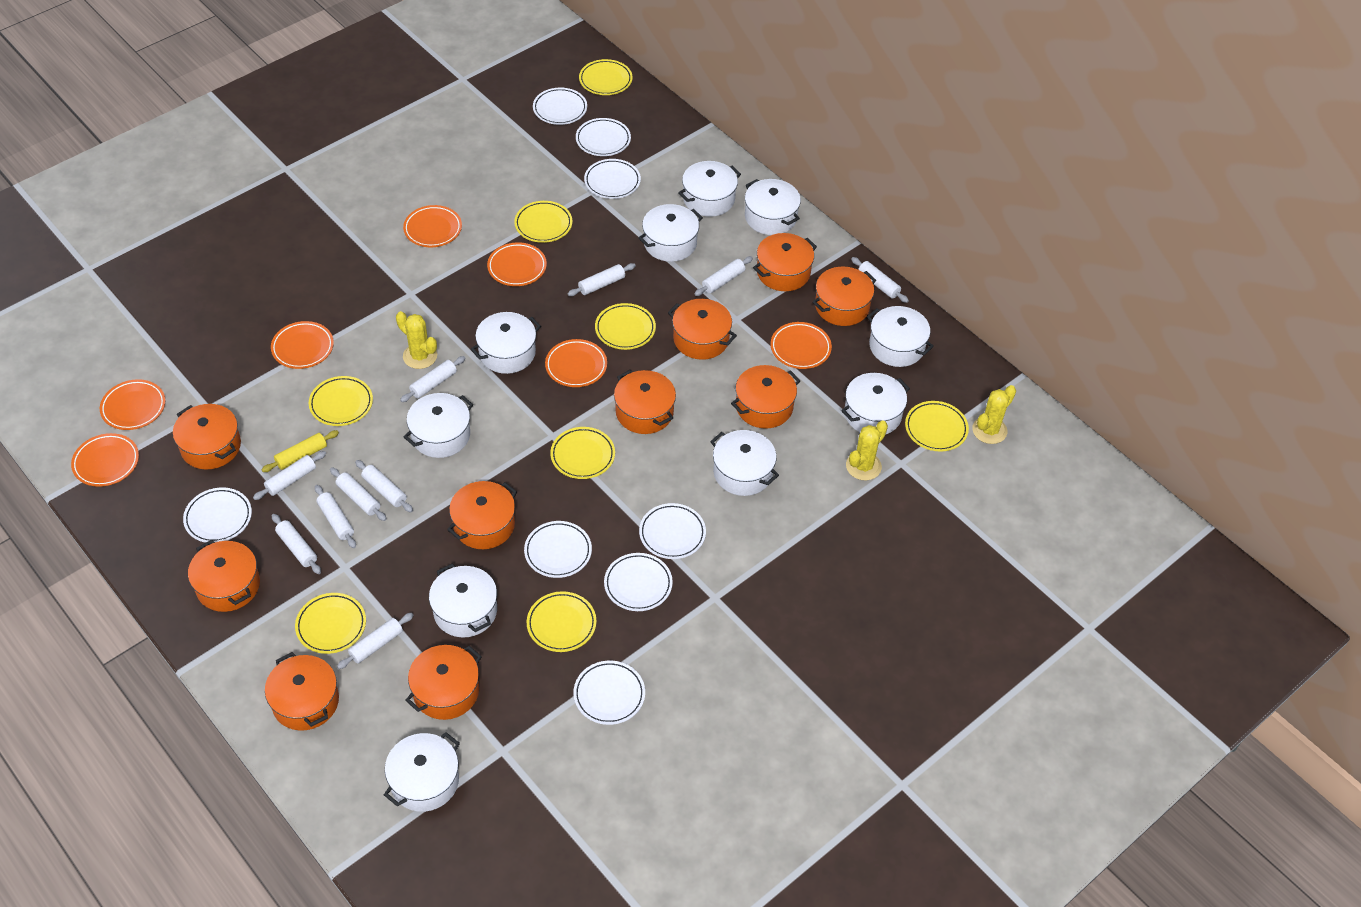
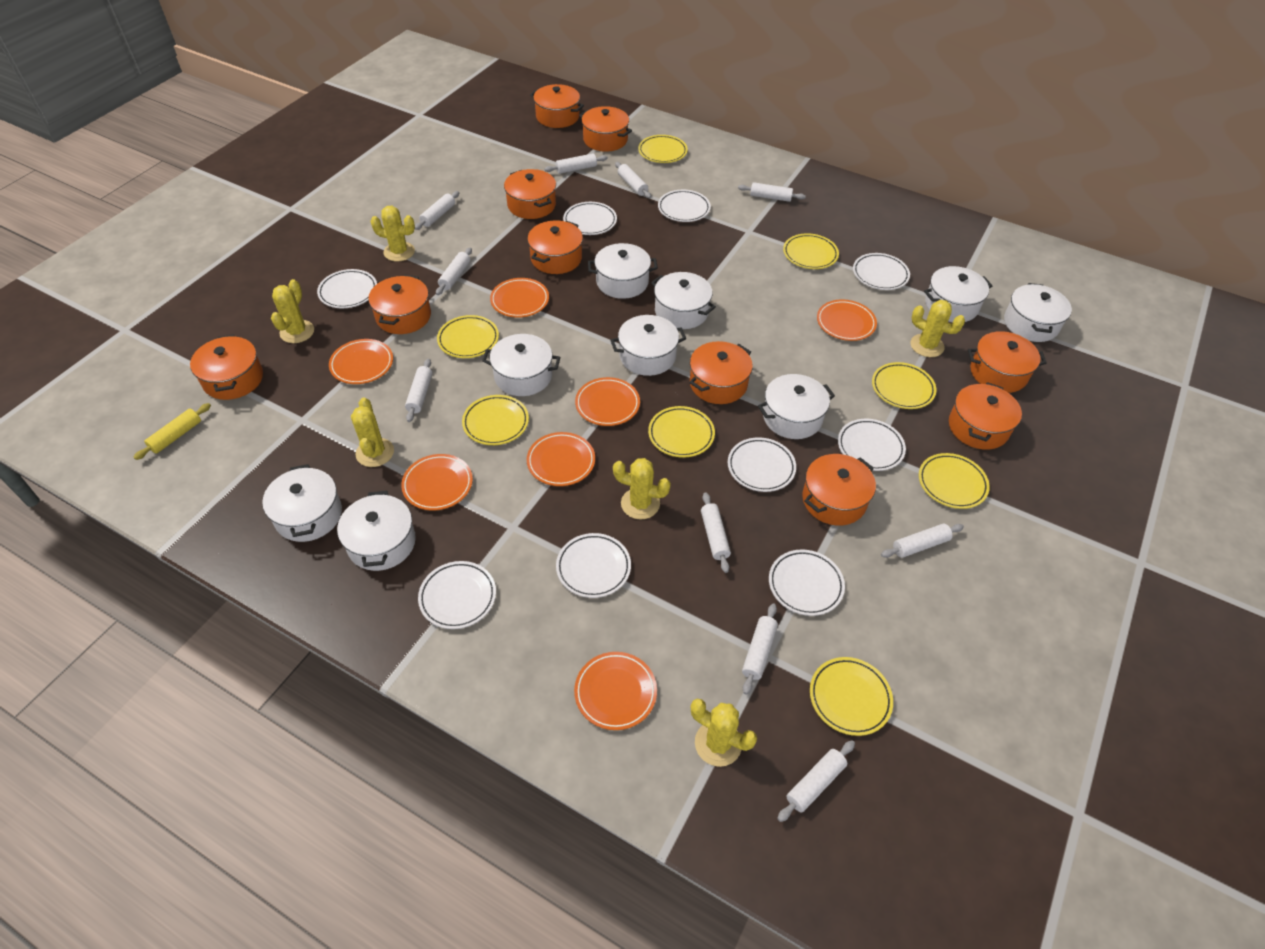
white plate: [183,487,252,543] [524,521,592,578] [533,88,587,125] [573,661,645,725] [576,118,631,156] [584,159,641,199] [604,553,673,611] [639,503,706,559] = 8 -> [317,269,377,308] [418,561,496,629] [556,533,631,598] [563,202,617,235] [658,190,711,222] [728,437,796,492] [769,549,845,616] [838,419,906,471] [853,253,910,290] = 9
white pot: [384,732,460,812] [404,393,473,458] [429,564,497,637] [471,312,541,374] [638,204,703,262] [678,161,741,217] [710,430,779,496] [745,179,801,235] [841,373,910,435] [867,306,934,367] = 10 -> [262,464,342,542] [337,491,416,571] [482,334,560,396] [588,243,658,299] [610,315,686,376] [651,272,716,329] [758,374,835,439] [924,266,993,322] [1004,283,1072,342] = 9
yellow cactus: [396,311,437,369] [846,420,888,480] [972,385,1016,444] = 3 -> [271,279,314,343] [351,397,394,467] [371,206,415,262] [613,458,671,520] [691,699,757,767] [911,300,965,357] = 6

